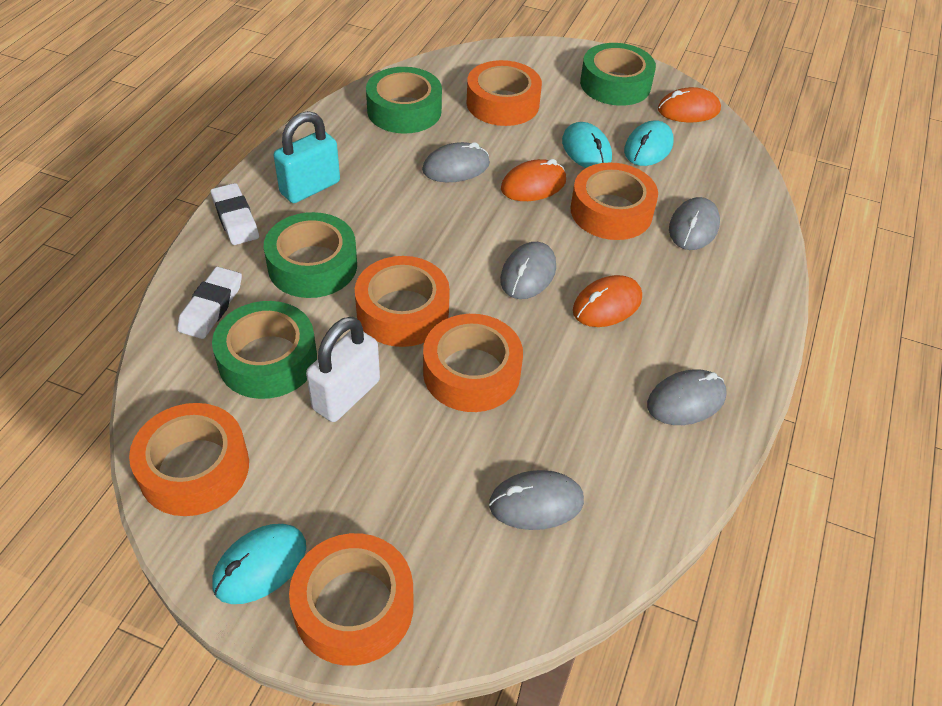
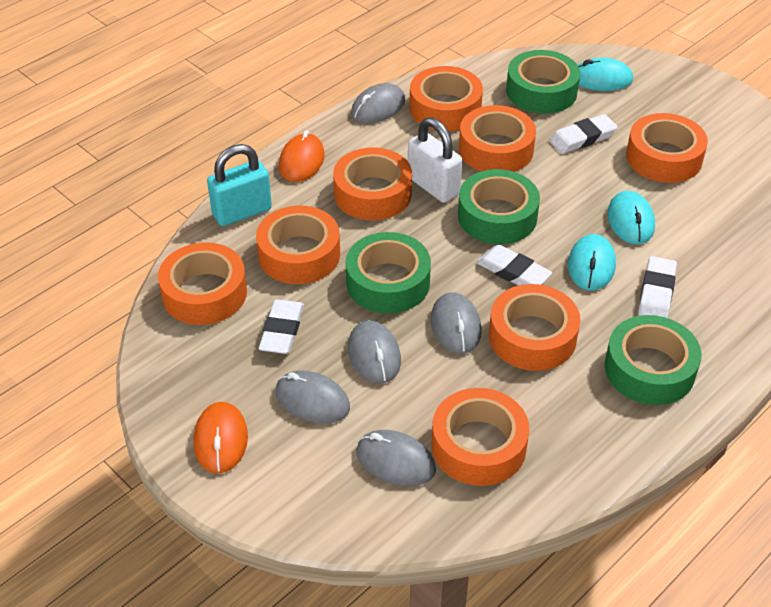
orange mouse: [501,159,566,201] [573,275,642,327] [658,87,721,122] = 3 -> [193,402,248,473] [279,130,325,182] = 2
orange tape: [129,403,249,516] [289,533,414,666] [355,256,450,347] [423,314,523,412] [466,60,542,126] [570,162,658,240] = 6 -> [158,243,247,325] [256,206,340,284] [333,148,412,220] [410,66,483,131] [432,388,529,486] [459,105,536,172] [489,284,580,371] [626,113,708,183] = 8
white eraser: [177,267,242,339] [211,183,259,245] = 2 -> [259,299,304,354] [477,245,552,286] [549,114,617,154] [638,256,677,318] = 4

